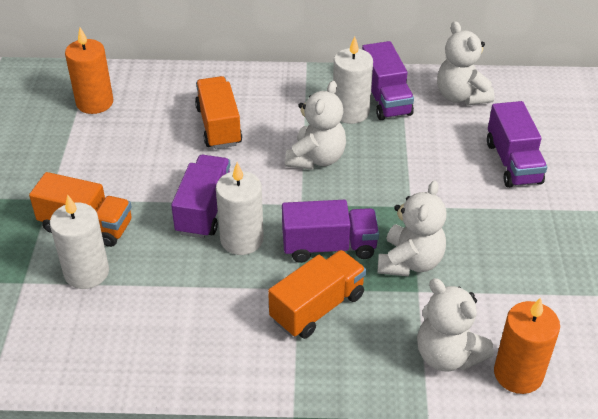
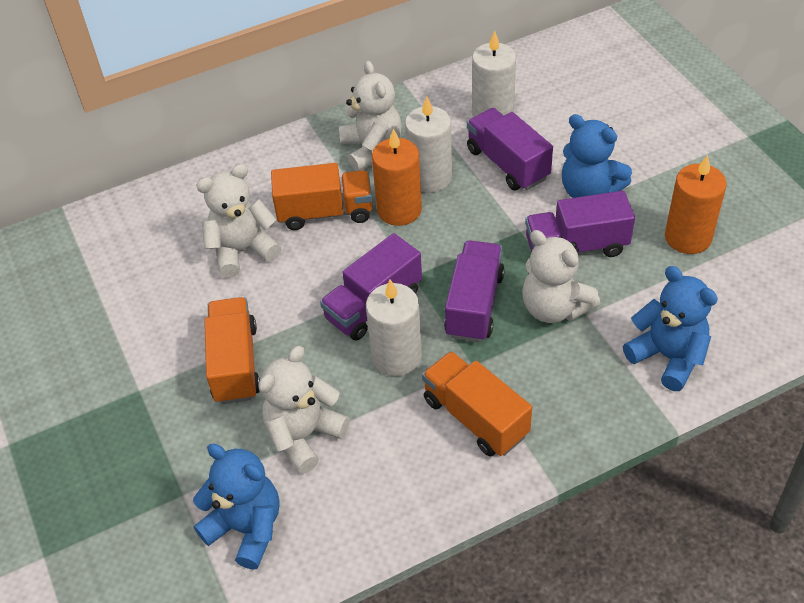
blue teddy bear: none = 0 -> [193,443,279,570] [562,114,632,198] [623,266,718,391] = 3

